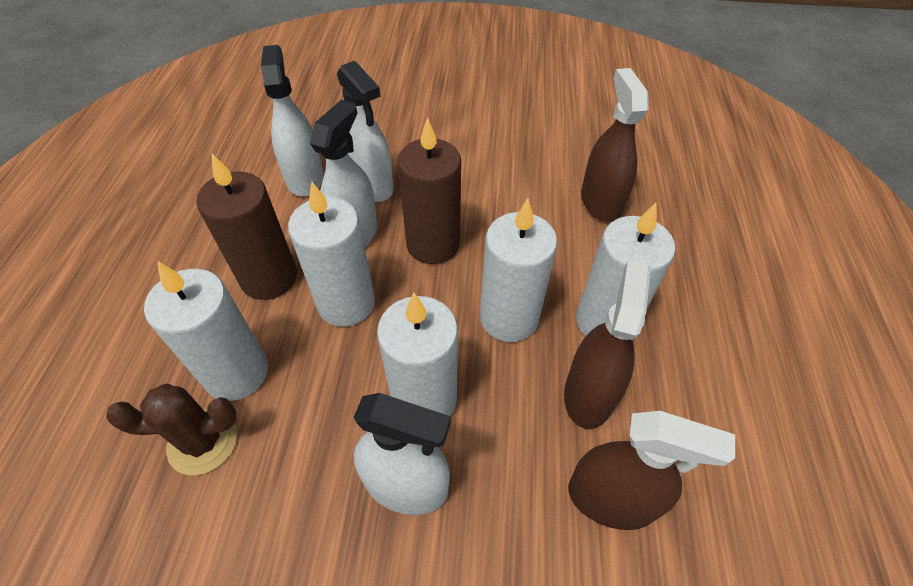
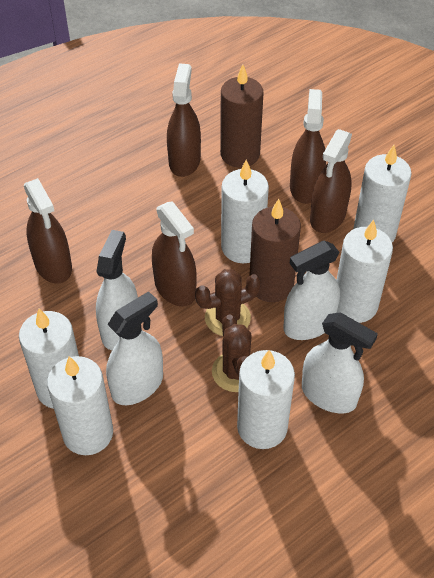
brown cactus: [106,384,237,475] = 1 -> [195,269,261,336] [212,315,252,392] = 2
brown spray bottle: [564,260,651,429] [568,411,735,530] [581,68,649,222] = 3 -> [24,178,72,283] [152,201,196,306] [167,63,201,177] [290,89,326,204] [310,129,352,233] = 5
white candle: [144,261,268,401] [288,182,375,327] [377,293,458,416] [480,198,558,342] [576,203,675,336] = 5 -> [19,309,79,409] [47,356,113,455] [221,160,269,263] [237,350,295,449] [337,220,393,323] [353,145,412,242] = 6

